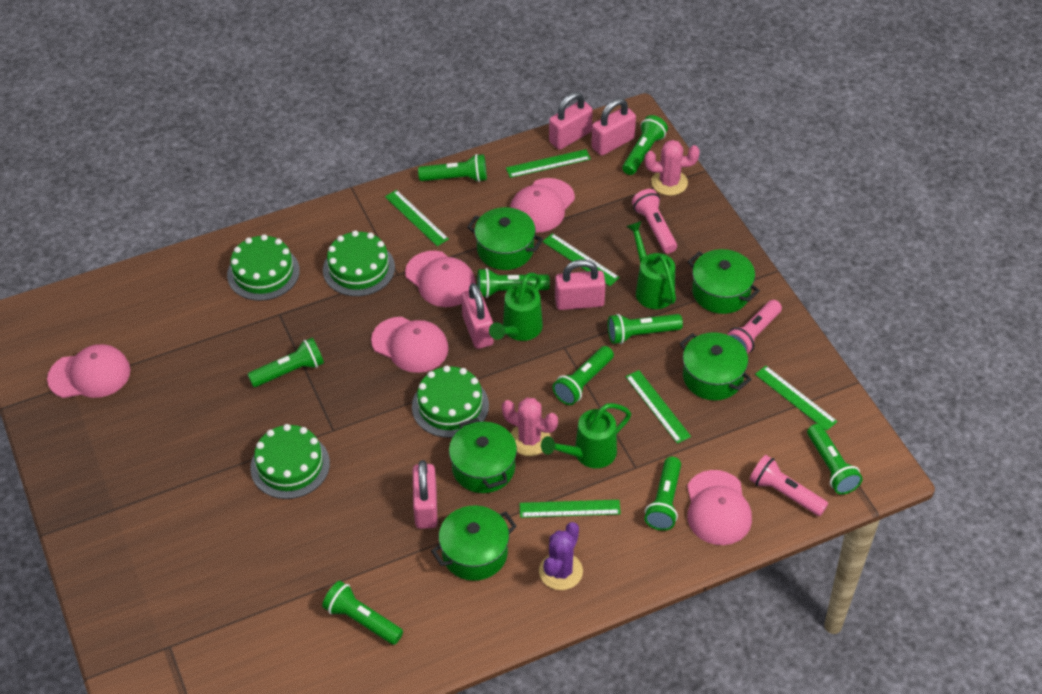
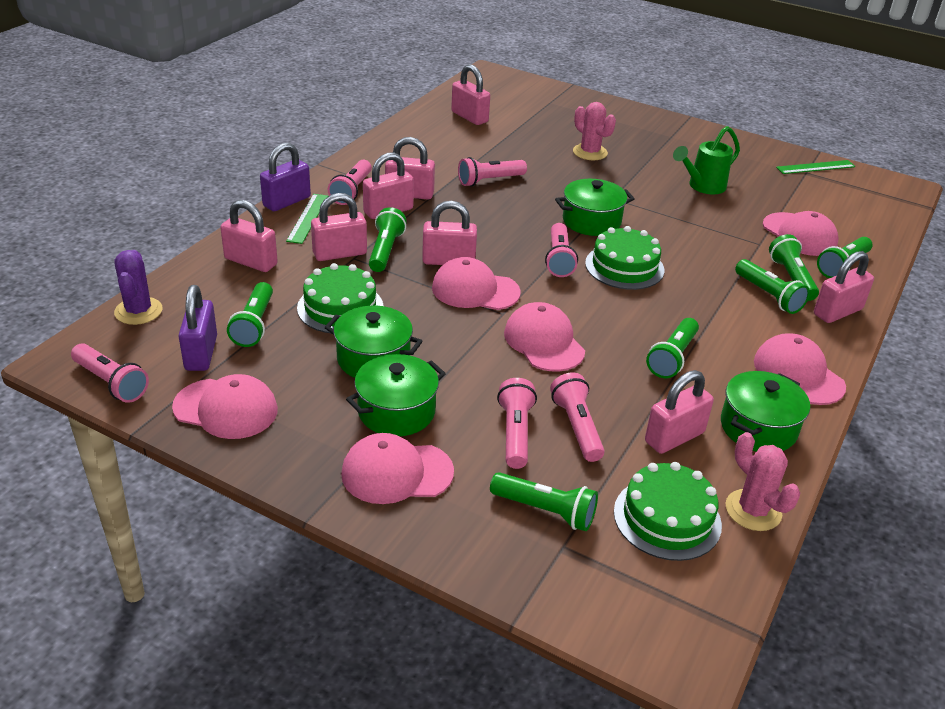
green cake: [227,234,300,301] [250,424,330,499] [323,230,395,296] [412,365,489,438] = 4 -> [297,263,384,334] [585,226,664,290] [614,462,722,561] = 3
green flashlight: [248,338,324,387] [322,581,403,645] [418,154,487,182] [477,268,550,298] [552,346,614,405] [608,314,683,344] [622,115,668,175] [645,457,681,531] [807,424,863,495] = 9 -> [227,282,273,347] [369,207,407,272] [490,472,598,531] [646,318,699,378] [735,259,810,314] [769,234,819,301] [817,237,873,278] = 7
green pot: [431,505,517,581] [449,418,517,493] [467,207,543,270] [679,332,752,400] [688,249,760,314] = 5 -> [325,306,423,378] [346,354,446,436] [555,179,635,236] [721,371,810,452] = 4
green ruler: [385,190,449,246] [506,149,591,178] [520,500,621,518] [542,233,620,286] [626,370,691,444] [755,366,838,431] = 6 -> [286,194,328,244] [776,160,856,174] = 2
green watering can: [489,273,543,341] [541,403,631,468] [626,221,676,309] = 3 -> [673,126,740,194] = 1
pink cap: [47,344,130,398] [371,317,449,373] [405,251,476,307] [510,178,575,233] [687,470,752,545] = 5 -> [172,374,278,439] [341,433,454,504] [432,257,521,310] [504,302,585,372] [754,333,846,405] [763,211,839,256] = 6
pink flashlight: [632,189,677,254] [727,300,782,354] [750,455,828,516] = 3 -> [71,343,149,403] [328,160,372,205] [458,157,527,187] [497,378,537,469] [545,223,578,277] [550,373,605,462] = 6
pink padlock: [413,460,438,529] [461,283,494,349] [549,92,593,150] [555,259,606,310] [591,98,636,156] = 5 -> [220,200,278,272] [311,193,367,261] [363,152,414,219] [385,137,435,199] [422,201,477,265] [451,64,490,125] [645,370,714,454] [814,251,874,323] = 8
purple padlock: none = 0 -> [179,285,217,371] [260,143,311,211] = 2

